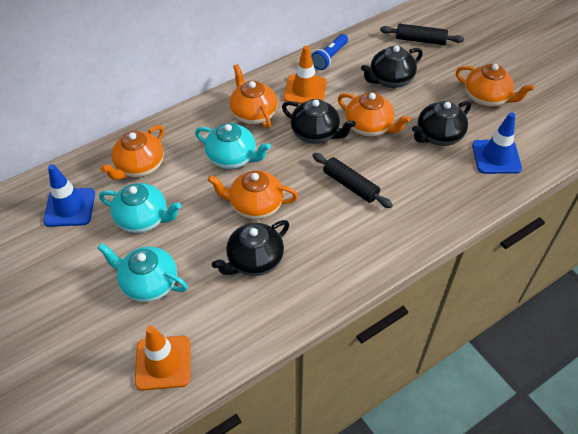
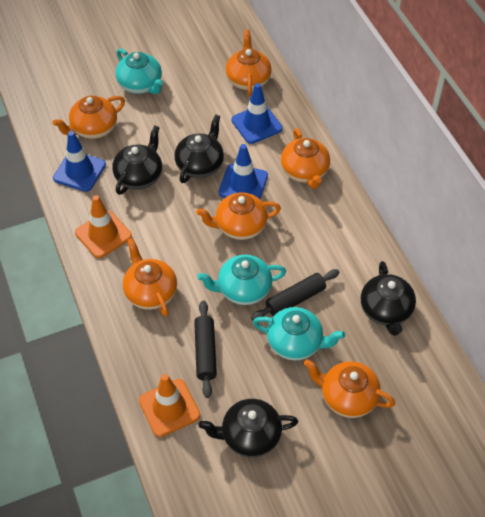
blue flashlight: [311,34,348,70] = 1 -> none = 0
blue traffic cone: [43,164,95,227] [472,112,522,174] = 2 -> [53,131,106,192] [219,144,268,199] [232,83,283,144] = 3
orange teapot: [101,125,164,180] [208,170,298,219] [229,64,278,128] [338,92,411,137] [456,64,534,107] = 5 -> [53,96,125,139] [123,238,177,317] [196,192,281,240] [225,29,272,96] [281,128,330,189] [304,359,395,418] = 6

